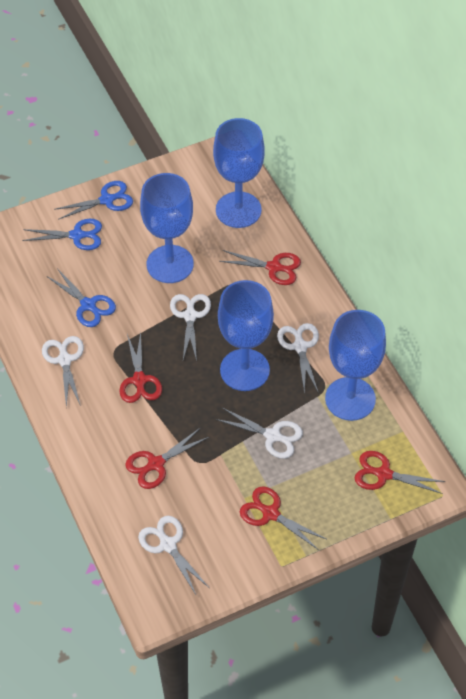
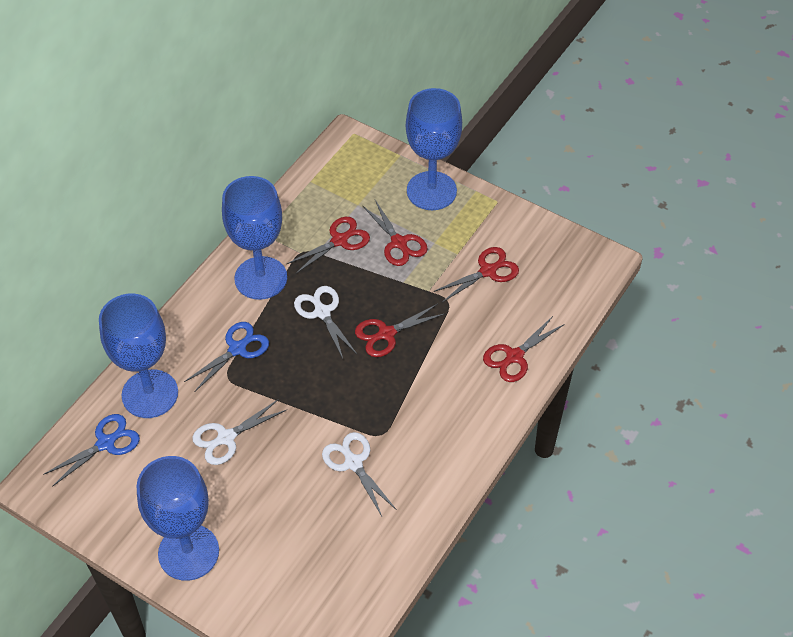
blue scissors: [22,219,102,250] [48,270,116,327] [54,181,133,220] = 3 -> [43,414,140,487] [184,322,269,392] = 2
white scissors: [42,336,84,407] [138,516,209,595] [170,294,211,361] [216,408,303,459] [277,323,319,394] = 5 -> [192,399,286,465] [294,286,358,359] [322,432,397,516] = 3

